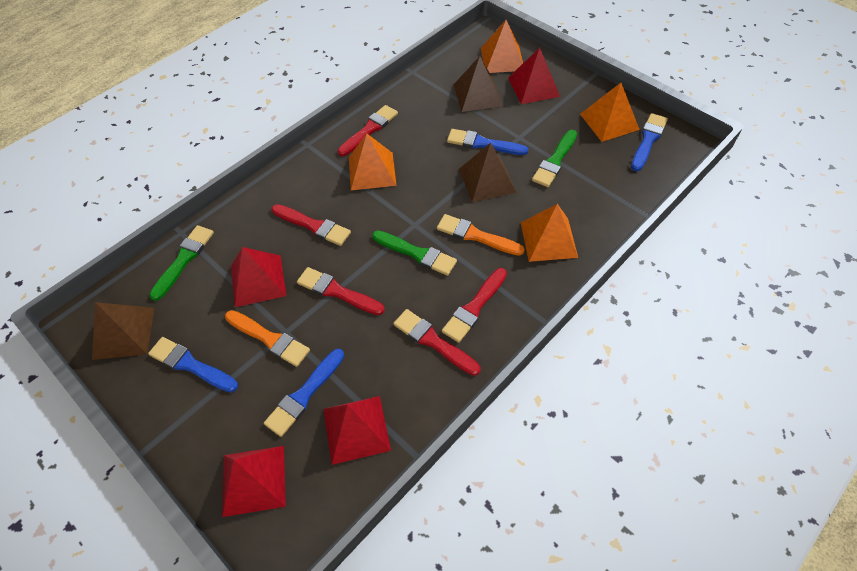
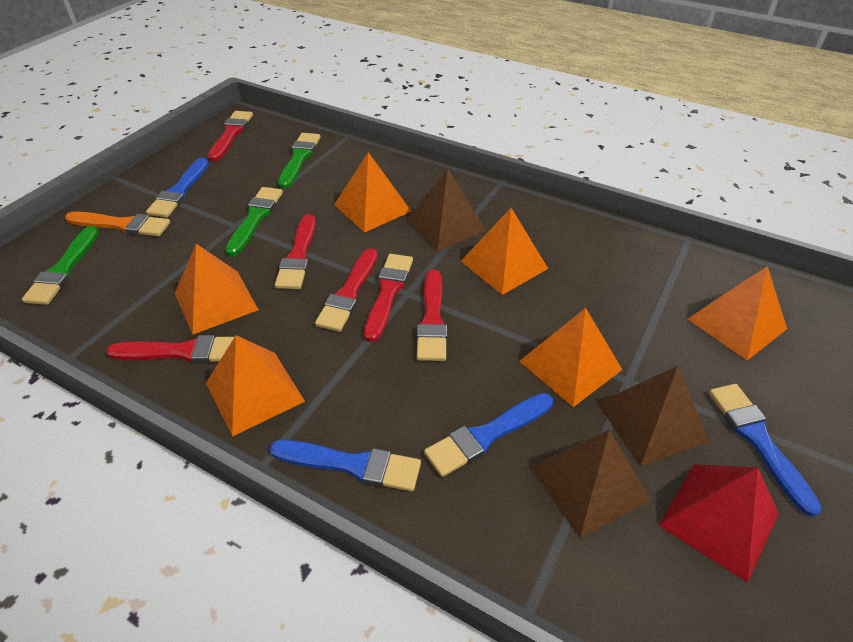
orange brush: [225,310,310,367] [437,214,525,256] = 2 -> [65,212,170,236] = 1
orange pyramid: [349,134,397,190] [481,20,523,73] [521,204,578,262] [580,83,640,142] = 4 -> [175,244,259,335] [206,335,305,437] [334,152,412,232] [461,208,548,295] [519,308,622,407] [688,266,787,360] = 6
red brush: [271,204,351,246] [297,267,385,315] [338,105,398,156] [393,309,481,376] [442,268,507,343] = 5 -> [106,335,234,363] [208,111,253,161] [275,214,316,289] [315,248,377,332] [364,254,413,342] [417,270,447,361] = 6
red pyramid: [222,446,286,517] [231,247,286,307] [323,396,391,465] [508,48,560,104] = 4 -> [659,464,779,583] = 1

